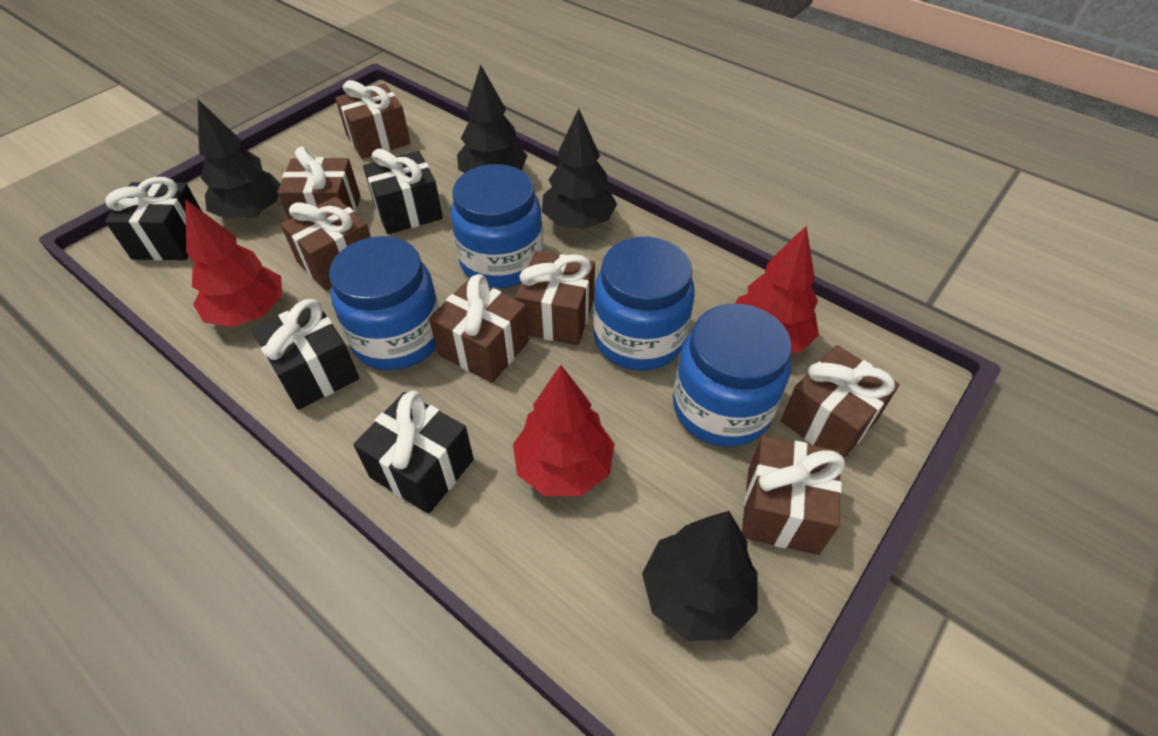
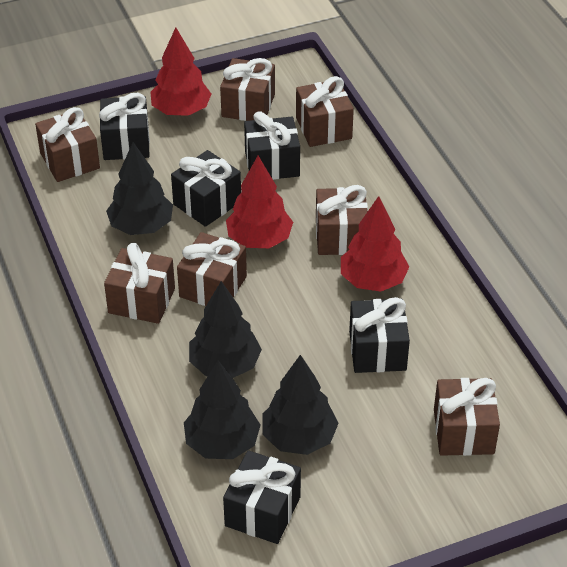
black gift: [105,177,202,260] [251,299,359,410] [354,391,474,514] [363,148,443,234] = 4 -> [99,93,150,160] [171,150,241,227] [223,450,301,544] [244,111,300,180] [349,297,410,373] = 5
blue jar: [329,236,439,370] [451,164,543,288] [593,237,695,371] [673,304,792,447] = 4 -> none = 0

